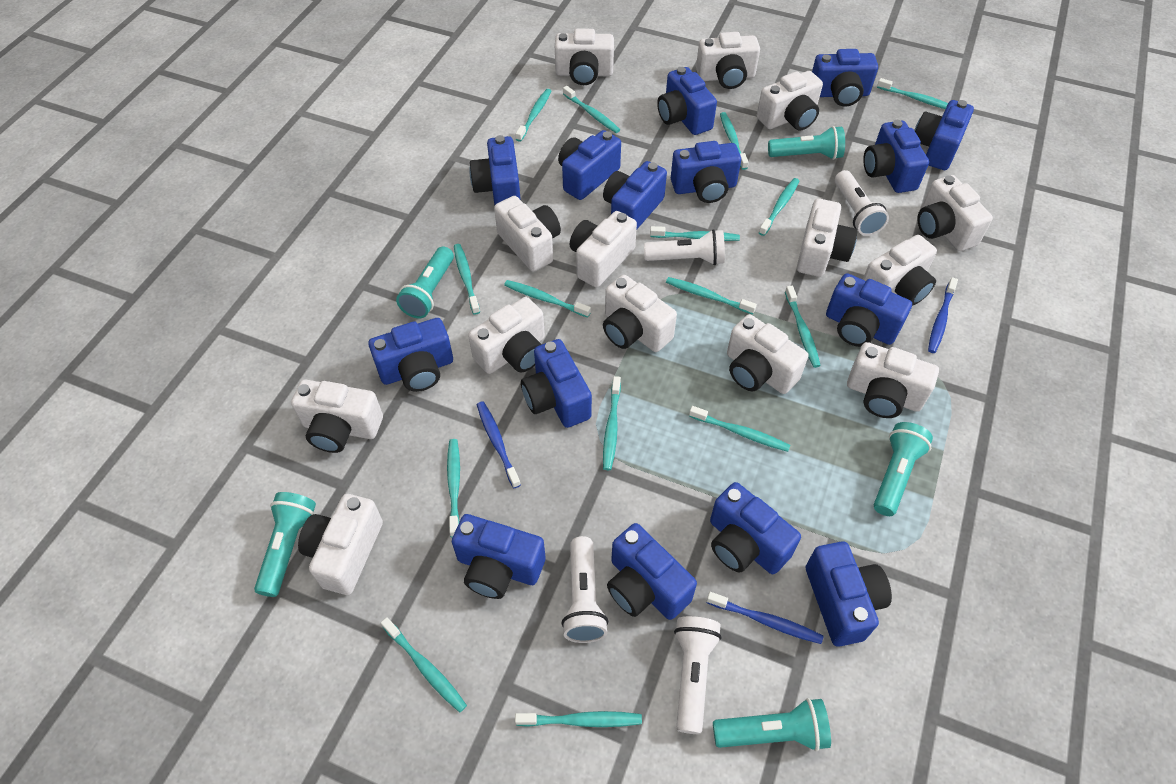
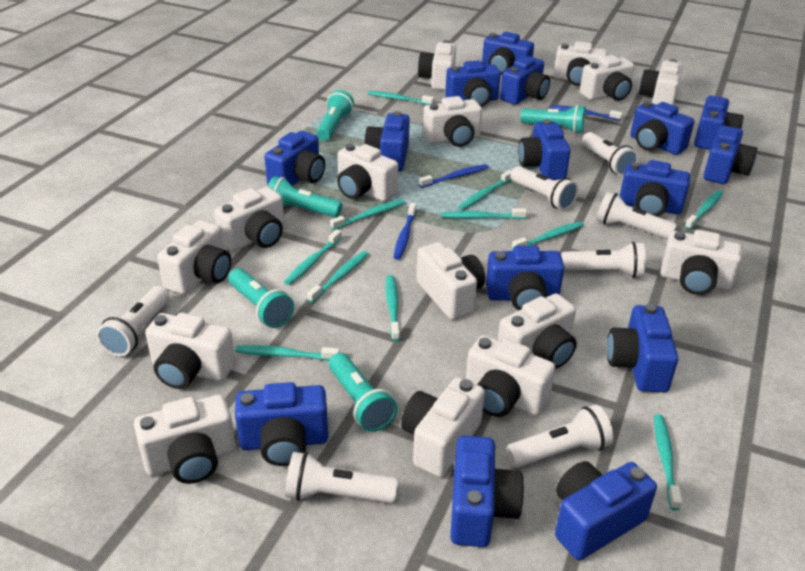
turquoise toothbrush: [381,617,467,713] [447,439,460,537] [454,244,480,315] [504,280,591,318] [515,711,642,727] [516,89,551,142] [563,86,620,133] [603,376,621,470] [650,226,740,241] [666,277,757,314] [689,406,790,452] [720,112,749,170] [759,178,799,236] [785,286,821,368] [877,78,948,109] = 15 -> [235,345,340,361] [284,229,342,285] [307,251,368,303] [330,199,405,230] [368,91,434,105] [386,275,400,341] [441,208,527,219] [458,170,511,210] [512,221,583,250] [654,414,682,510] [685,190,723,230] = 11
white camera: [291,380,383,453] [298,494,383,595] [468,297,545,374] [494,196,561,272] [555,28,614,85] [570,211,637,288] [603,275,677,352] [696,32,760,89] [727,314,809,394] [757,71,823,130] [797,198,858,277] [847,342,939,418] [863,235,937,306] [917,175,993,251] = 14 -> [134,395,236,484] [145,313,236,389] [157,220,231,295] [214,187,285,252] [337,144,398,201] [401,377,485,477] [416,242,485,320] [418,40,456,90] [423,96,482,147] [466,335,556,417] [498,293,577,369] [554,41,608,86] [580,55,634,101] [639,59,683,105] [660,230,742,295] = 15
white flashlight: [561,536,609,643] [644,229,725,265] [674,616,721,734] [835,170,889,236] = 4 -> [96,286,169,356] [285,452,398,503] [506,405,614,468] [510,166,578,210] [561,242,646,278] [582,132,639,176] [596,192,677,240] = 7

